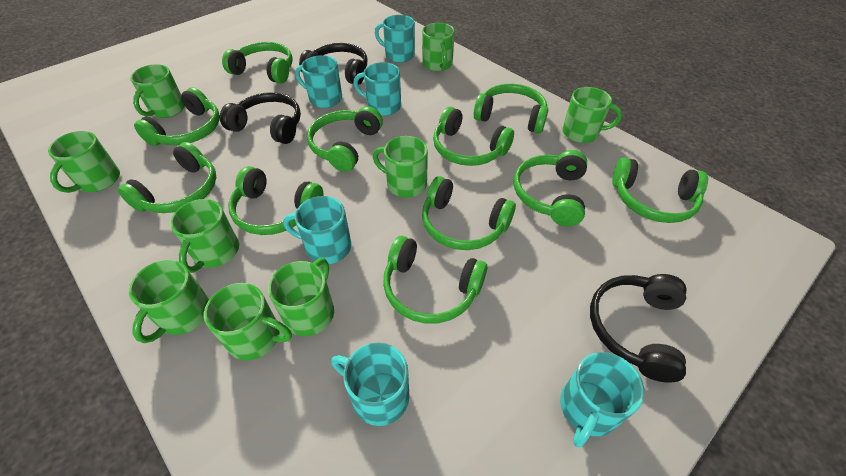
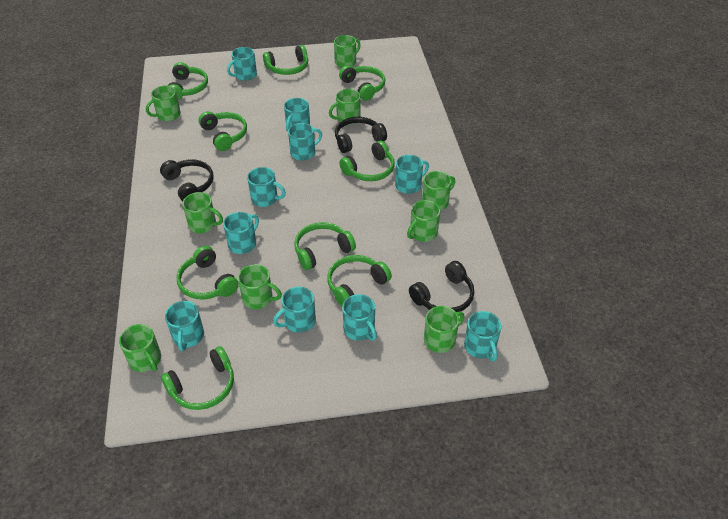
green headphones: [118,142,216,213] [134,87,220,146] [222,42,293,83] [228,166,323,235] [307,106,383,172] [383,236,487,324] [422,176,516,250] [433,107,514,166] [474,84,548,133] [514,150,587,227] [612,157,708,223] = 11 -> [161,346,234,410] [167,62,208,100] [176,246,239,299] [199,111,247,151] [263,45,308,75] [294,222,356,270] [327,255,392,306] [339,65,385,101] [339,141,395,181] = 9
turquoise mug: [283,196,351,264] [295,55,342,108] [331,342,410,426] [353,62,401,116] [375,15,415,63] [560,352,645,447] = 6 -> [165,301,204,351] [223,212,259,254] [227,47,257,81] [247,167,286,207] [273,287,316,333] [284,98,310,132] [288,123,322,161] [342,294,377,341] [395,155,429,194] [464,311,501,361] = 10

